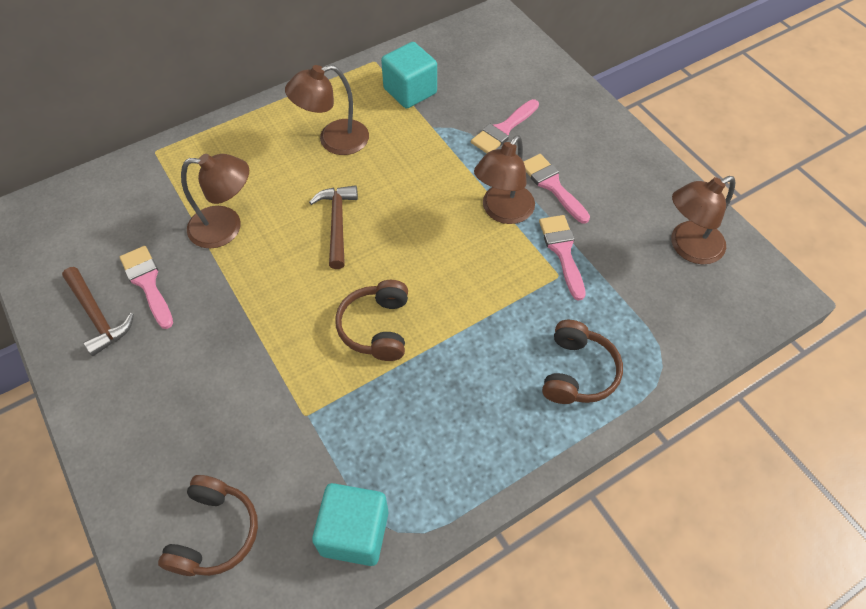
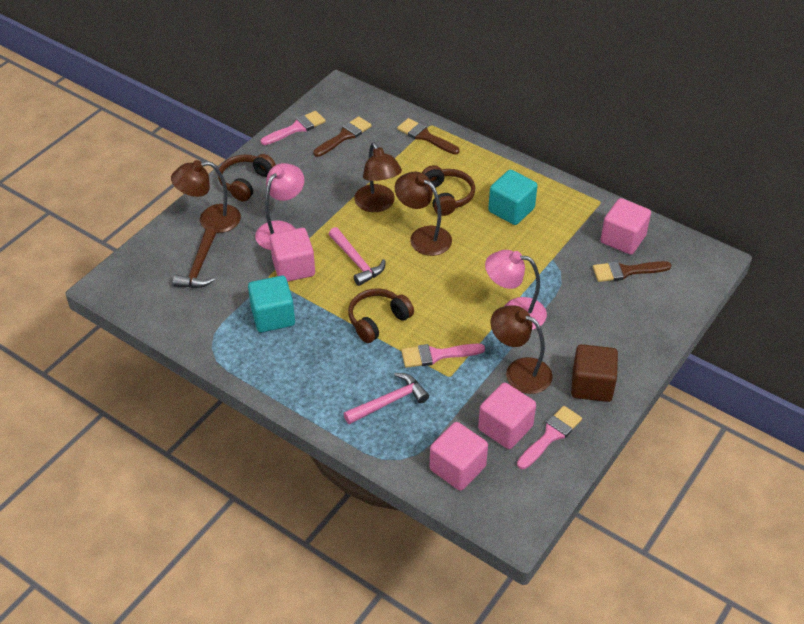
brown brush: none = 0 -> [313,116,372,157] [397,118,460,155] [593,261,672,282] = 3
brown cube: none = 0 -> [571,344,618,402] = 1
brown hammer: [62,267,134,356] [309,185,358,269] = 2 -> [173,228,216,288] = 1
pink brush: [120,246,173,329] [471,99,539,153] [524,154,590,224] [539,215,586,301] = 4 -> [261,111,326,145] [401,344,485,368] [517,406,582,469] = 3
pink cube: none = 0 -> [270,228,315,282] [430,422,488,491] [478,383,536,449] [601,198,651,255] = 4
pink hammer: none = 0 -> [329,227,386,286] [343,373,429,424] = 2
pink lamp: none = 0 -> [255,163,304,250] [485,250,547,330] = 2

